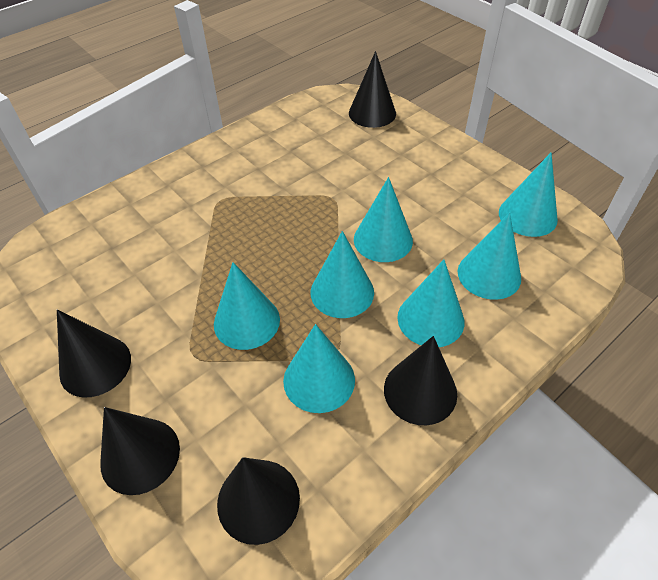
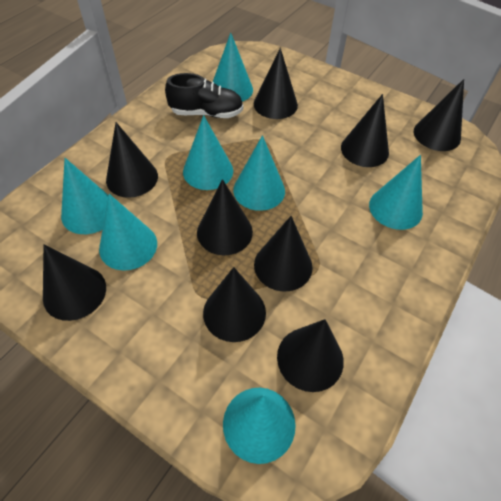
black cone: [57,309,131,397] [100,407,180,495] [217,457,300,545] [349,51,396,128] [384,336,457,425] = 5 -> [43,244,106,321] [106,122,158,198] [197,179,253,255] [203,267,266,342] [254,48,298,119] [254,216,313,292] [277,319,344,392] [341,94,389,167] [414,79,464,151] = 9
black shoe: none = 0 -> [165,73,243,118] = 1

